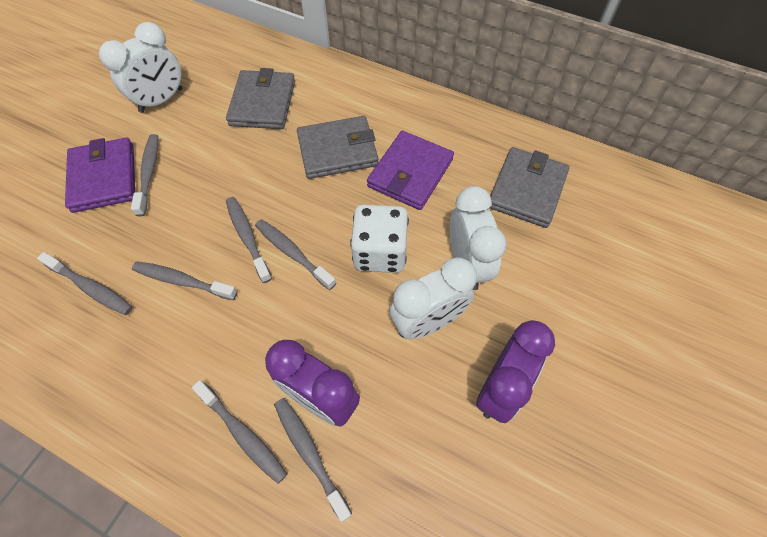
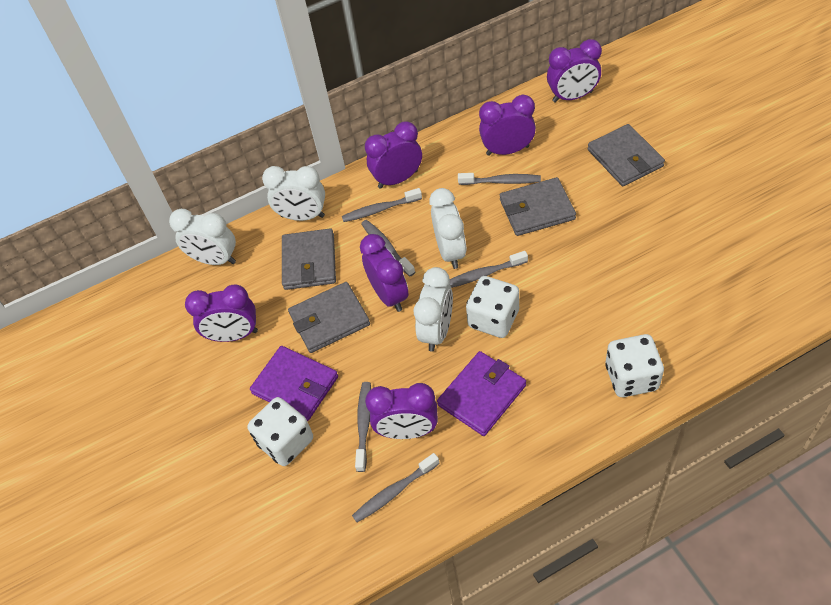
grey toothbrush: [37,252,133,315] [131,134,158,216] [132,261,237,300] [192,380,287,484] [226,197,272,283] [255,219,336,290] [274,398,352,522] = 7 -> [342,188,422,222] [352,453,440,523] [355,382,371,472] [361,220,415,276] [449,251,528,288] [458,173,541,185] = 6
grey wallet: [226,68,295,129] [297,116,379,179] [490,147,570,228] = 3 -> [282,228,336,290] [288,282,370,353] [500,177,576,236] [588,124,665,186] = 4
purple clock: [265,340,360,427] [476,320,555,423] = 2 -> [185,285,258,342] [360,234,409,312] [365,122,422,189] [365,383,438,439] [479,95,536,156] [547,39,602,103] = 6
white clock: [99,22,182,113] [389,257,477,339] [449,186,506,290] = 3 -> [169,209,236,265] [262,166,325,221] [414,267,453,352] [429,188,466,269] = 4
white dice: [350,205,409,273] = 1 -> [247,397,313,466] [466,276,519,338] [605,334,664,397] = 3

